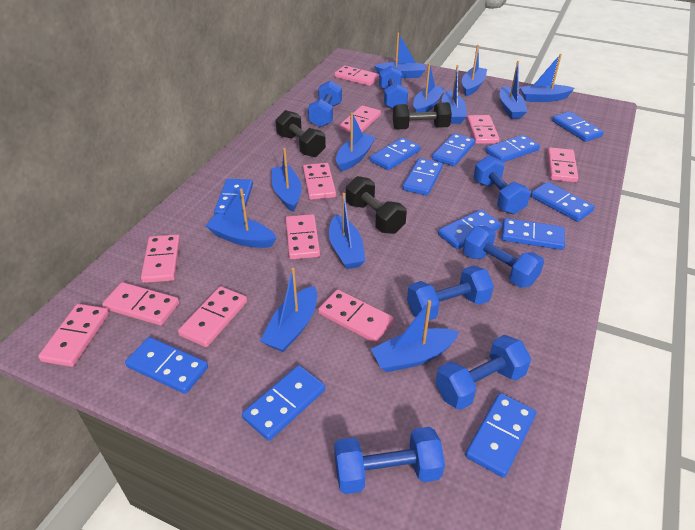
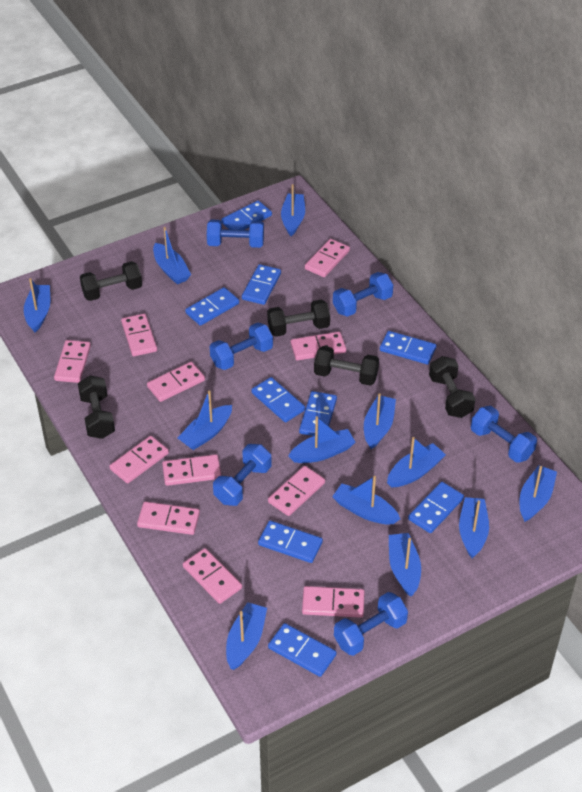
black dumbbell: [275,110,326,157] [346,176,407,234] [393,102,452,130] = 3 -> [78,375,115,439] [80,261,142,301] [267,299,330,337] [314,346,379,386] [429,356,475,418] = 5
blue domino: [125,337,208,394] [214,179,253,215] [242,365,325,441] [370,138,420,170] [403,158,443,196] [432,133,475,166] [438,209,501,250] [465,393,536,478] [486,135,540,162] [502,218,565,250] [531,182,595,222] [552,111,604,142] = 12 -> [185,287,239,326] [221,201,272,230] [242,264,281,305] [252,377,305,422] [258,521,323,563] [268,623,337,677] [299,391,337,436] [380,331,436,364] [408,482,464,533] = 9
blue dumbbell: [308,80,342,127] [334,427,445,494] [379,65,408,109] [407,265,494,320] [435,335,531,410] [463,226,544,288] [473,155,531,214] = 7 -> [207,220,264,248] [210,323,273,370] [213,444,272,506] [333,272,393,317] [334,592,408,656] [471,406,537,463] = 6

